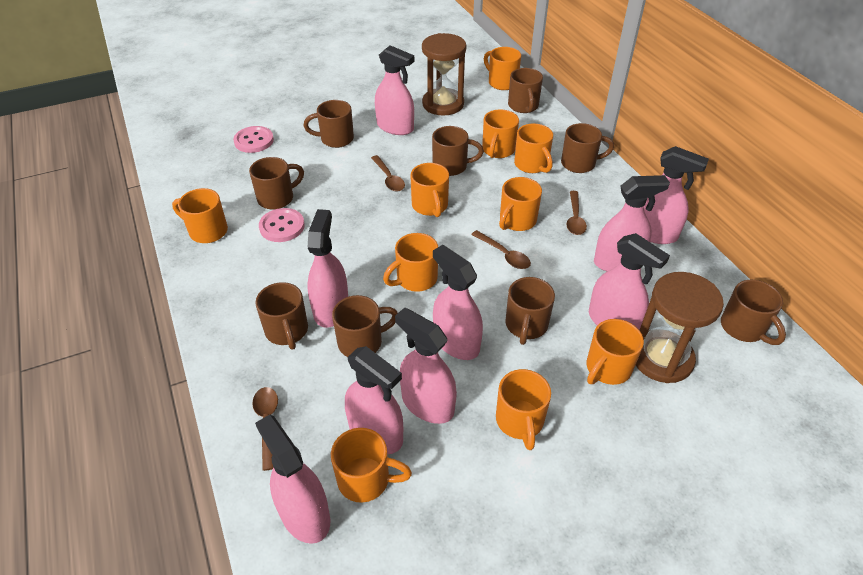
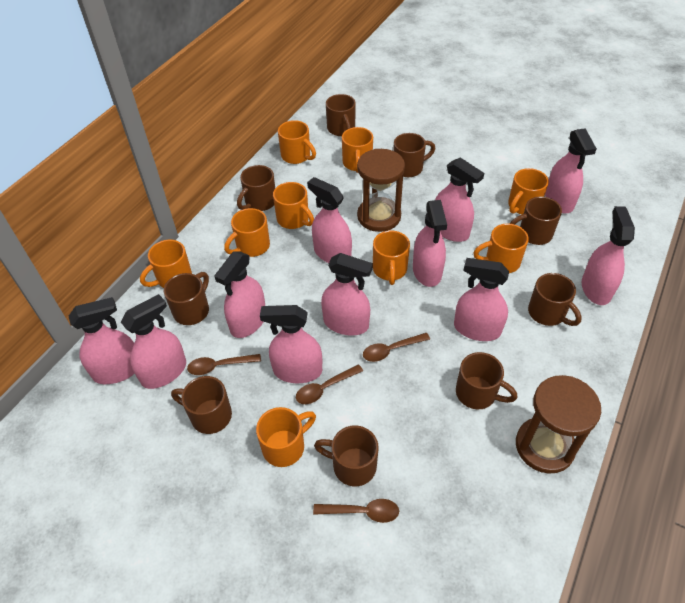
orange mug: [172,188,228,243] [331,428,412,503] [383,233,438,292] [410,163,449,217] [482,110,519,158] [484,47,521,90] [496,369,551,450] [499,177,542,231] [514,123,553,173] [587,319,644,385] = 10 -> [140,240,192,288] [224,208,270,257] [256,407,316,467] [273,182,314,229] [278,120,316,164] [342,127,373,173] [373,230,410,285] [473,224,529,273] [508,168,549,215] = 9
pink button: [233,126,274,153] [259,208,305,242] = 2 -> none = 0
pink spray bottle: [255,415,330,544] [307,209,348,328] [345,346,403,454] [375,45,414,135] [395,307,457,424] [433,245,483,360] [589,233,670,330] [594,175,670,271] [644,146,709,244] = 9 -> [69,297,135,384] [121,294,186,389] [214,251,265,338] [260,305,322,383] [307,177,352,263] [321,253,373,336] [413,200,447,287] [435,158,484,242] [454,258,509,341] [545,128,597,213] [582,206,635,305] = 11

